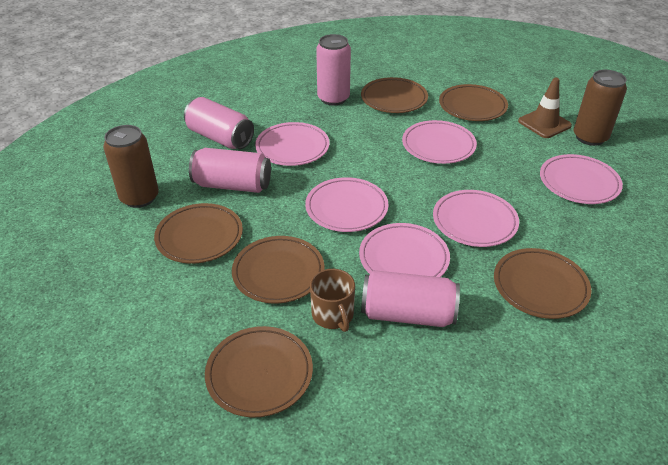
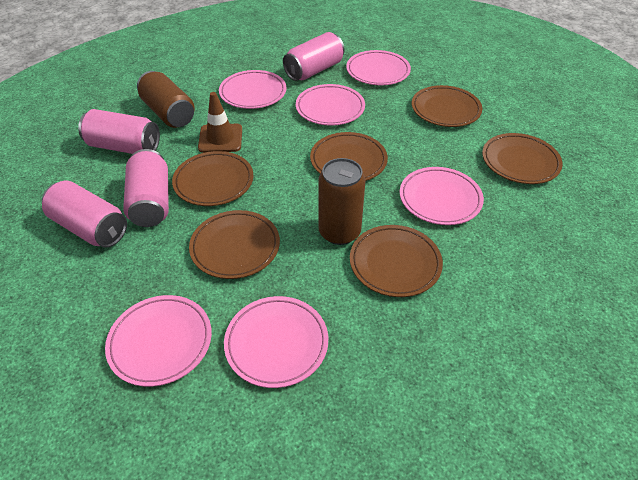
brown mug: [310,269,355,332] = 1 -> none = 0

